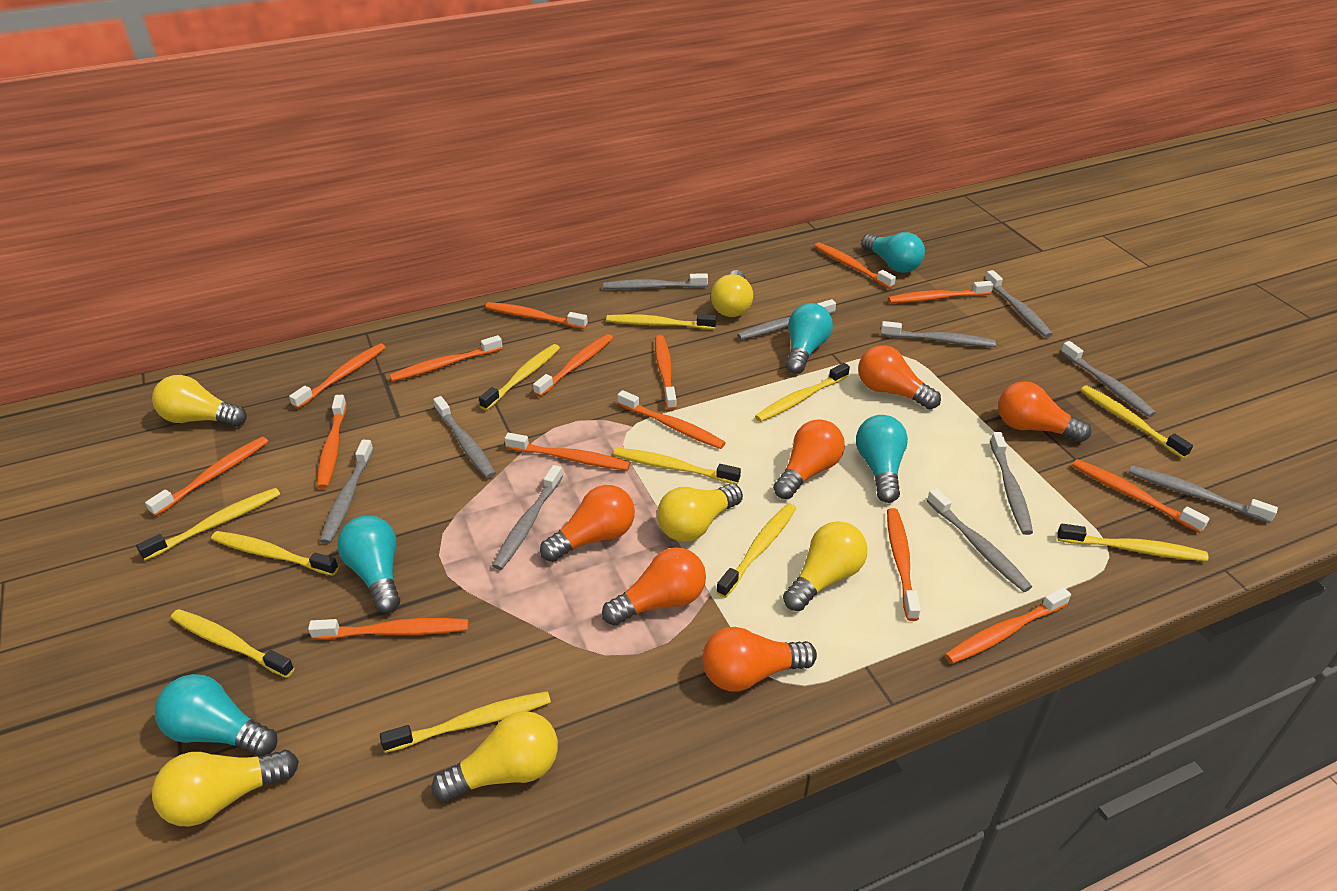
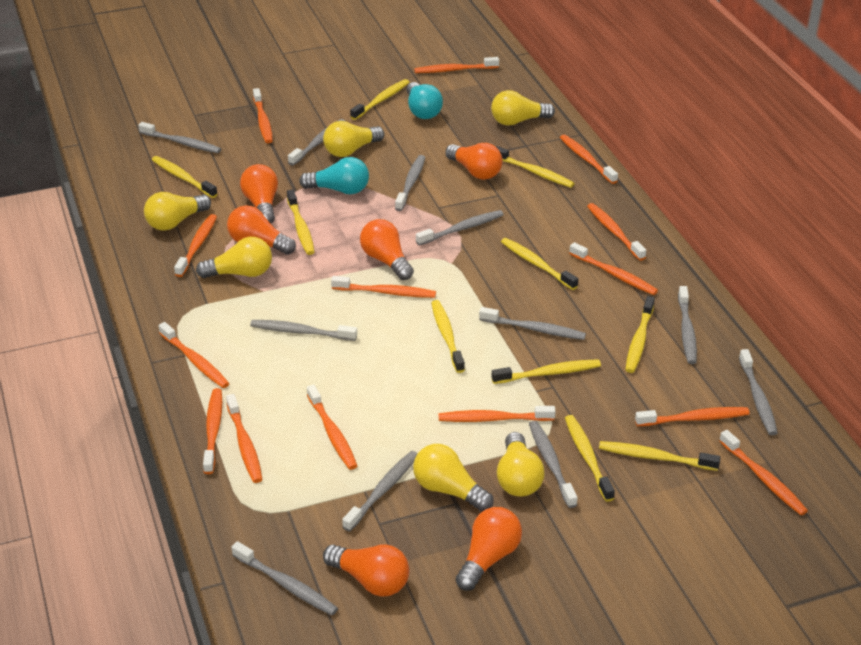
orange toothbrush: [145,437,268,516] [289,343,386,409] [308,618,469,640] [317,395,347,489] [389,335,503,382] [485,302,588,329] [505,433,630,470] [533,334,613,397] [617,390,726,449] [655,335,677,410] [814,242,896,289] [887,508,921,621] [888,281,993,303] [945,587,1071,664] [1072,459,1210,533] = 15 -> [159,322,230,388] [174,214,217,277] [203,388,222,474] [226,394,263,483] [253,88,273,143] [307,384,357,470] [331,276,436,298] [414,57,499,73] [439,406,556,422] [560,135,618,184] [569,242,658,295] [587,203,646,261] [635,407,750,426] [719,430,808,515] = 14
turquoise light bulb: [155,674,278,757] [337,516,400,613] [786,303,833,374] [856,415,908,503] [861,232,925,273] = 5 -> [299,157,369,195] [407,82,443,119] = 2
yellow toothbrush: [136,488,280,561] [171,609,294,678] [211,531,339,576] [380,691,551,753] [479,344,560,410] [606,314,716,329] [614,448,741,484] [716,503,796,598] [755,363,850,422] [1057,524,1208,561] [1081,385,1193,459] = 11 -> [152,156,218,198] [287,190,315,255] [350,79,409,120] [431,300,465,373] [491,359,601,384] [495,146,575,188] [501,238,578,290] [565,415,615,502] [599,441,721,471] [625,296,655,373] = 10

